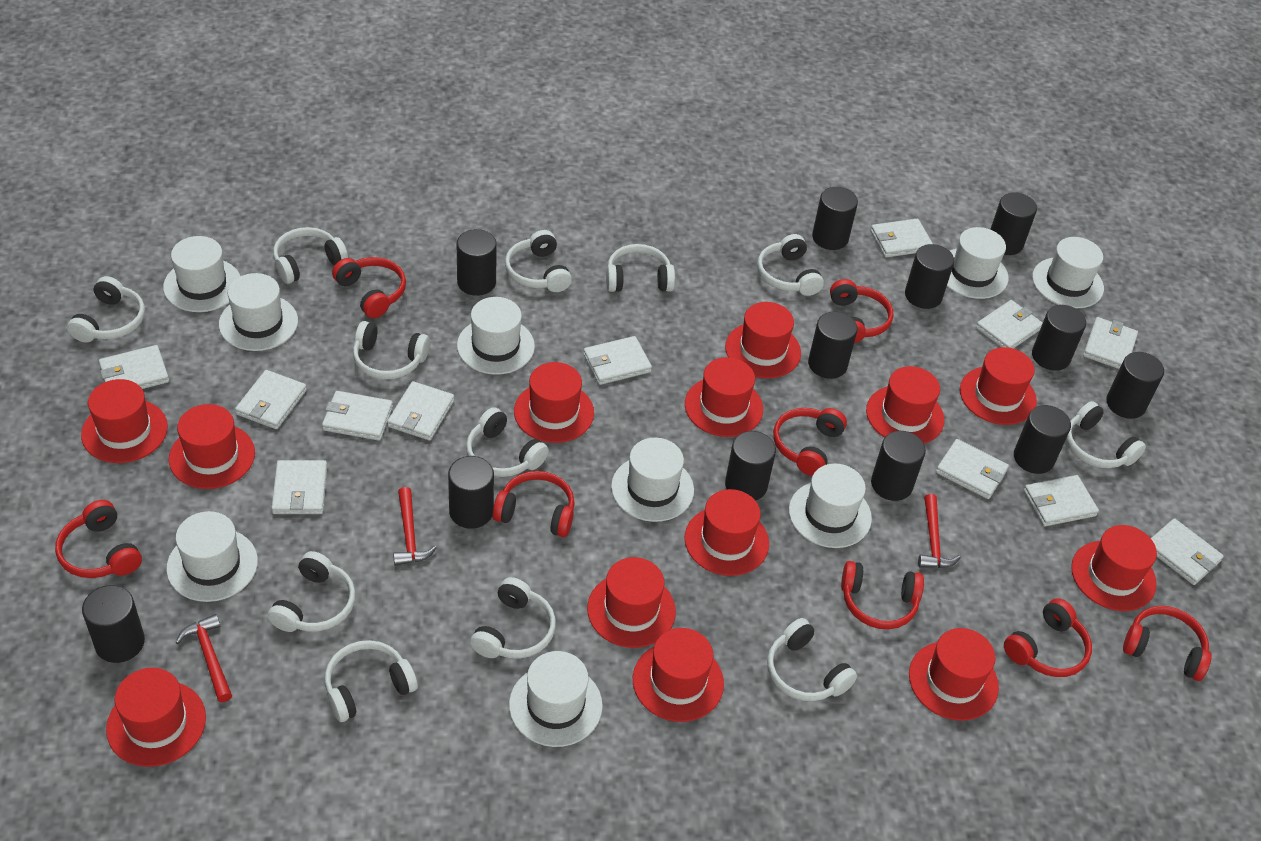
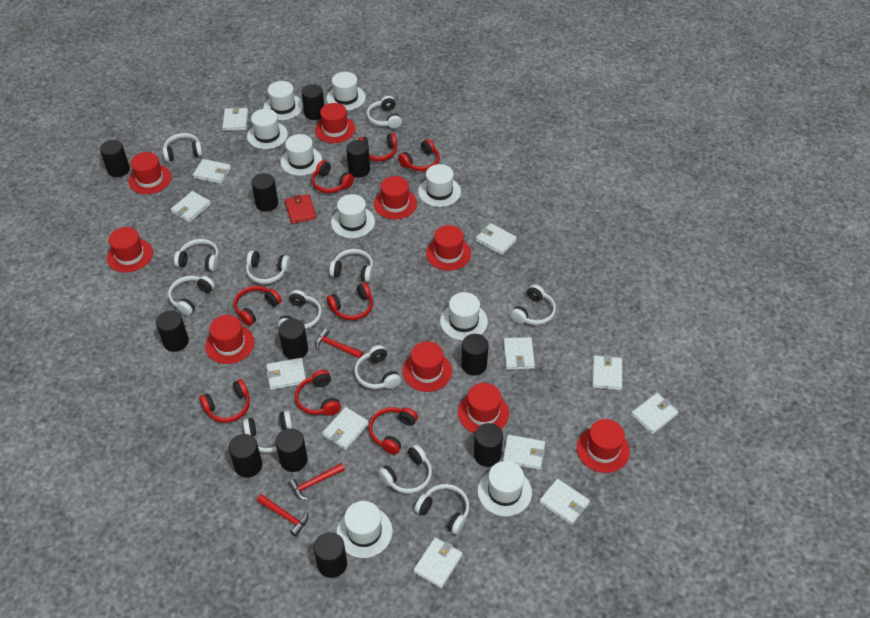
black cylinder: [82,585,145,663] [448,456,494,529] [457,229,497,296] [725,431,776,501] [808,312,858,379] [812,187,858,250] [871,431,926,501] [905,244,954,309] [990,192,1037,255] [1014,405,1071,474] [1032,305,1086,371] [1106,352,1164,419] = 12 -> [100,140,130,177] [156,310,189,352] [228,434,262,478] [251,173,278,212] [275,428,308,472] [279,319,308,359] [301,84,324,120] [314,532,347,578] [346,140,370,177] [461,334,488,376] [474,423,503,467] = 11
red hat: [81,379,168,463] [106,668,206,767] [169,404,255,489] [514,362,594,443] [587,557,676,648] [633,628,724,722] [684,489,769,576] [685,357,763,437] [725,302,801,378] [866,366,944,444] [909,628,999,721] [960,347,1037,425] [1071,525,1157,611] = 13 -> [107,227,153,273] [128,152,172,194] [205,315,254,364] [315,103,355,143] [374,176,417,219] [402,341,452,392] [426,225,471,271] [458,383,509,433] [577,419,630,473] = 9
red wallet: none = 0 -> [285,194,316,224] = 1

